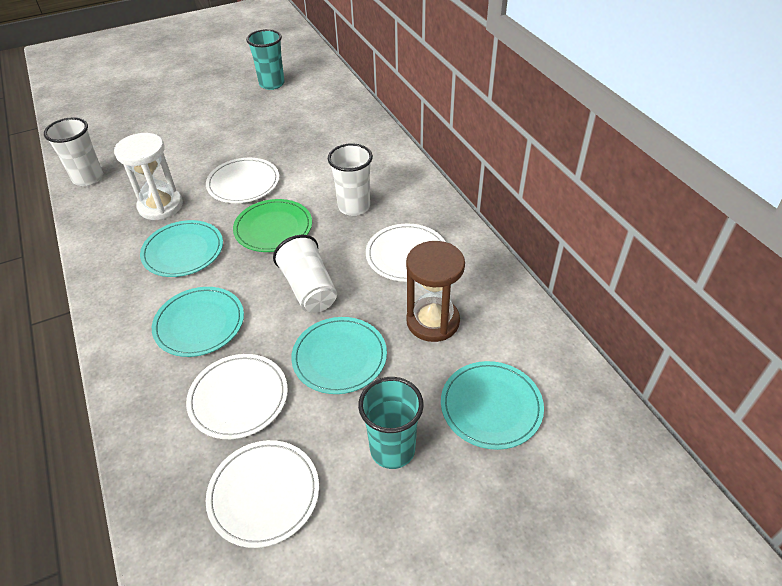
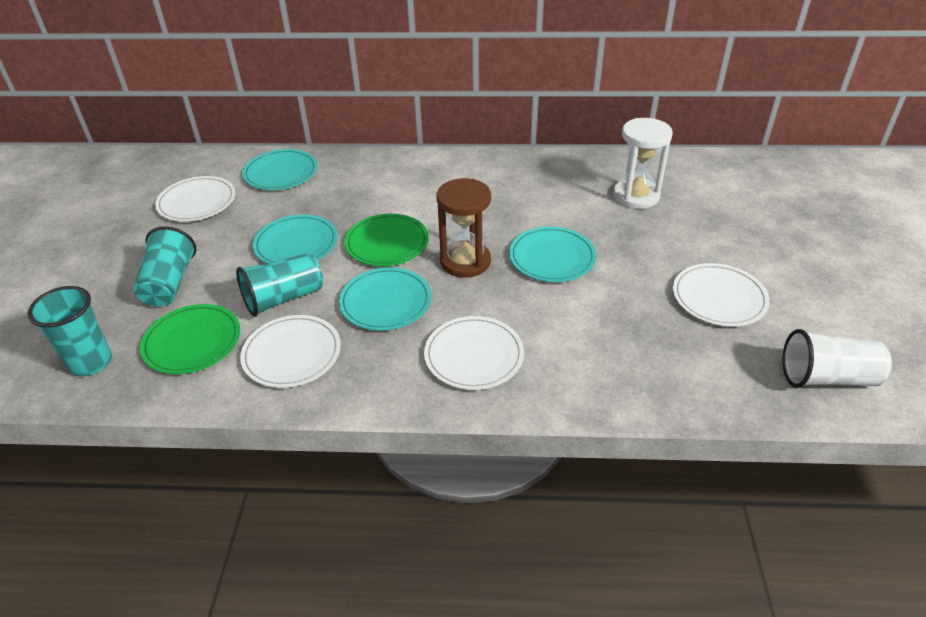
green plate: [233,199,312,252] = 1 -> [140,304,240,374] [344,214,429,266] = 2
turquoise cup: [246,29,285,90] [358,377,424,469] = 2 -> [27,286,112,376] [133,226,196,307] [236,253,323,317] = 3
white cup: [44,117,103,186] [273,235,337,313] [328,143,373,216] = 3 -> [782,329,892,388] = 1

